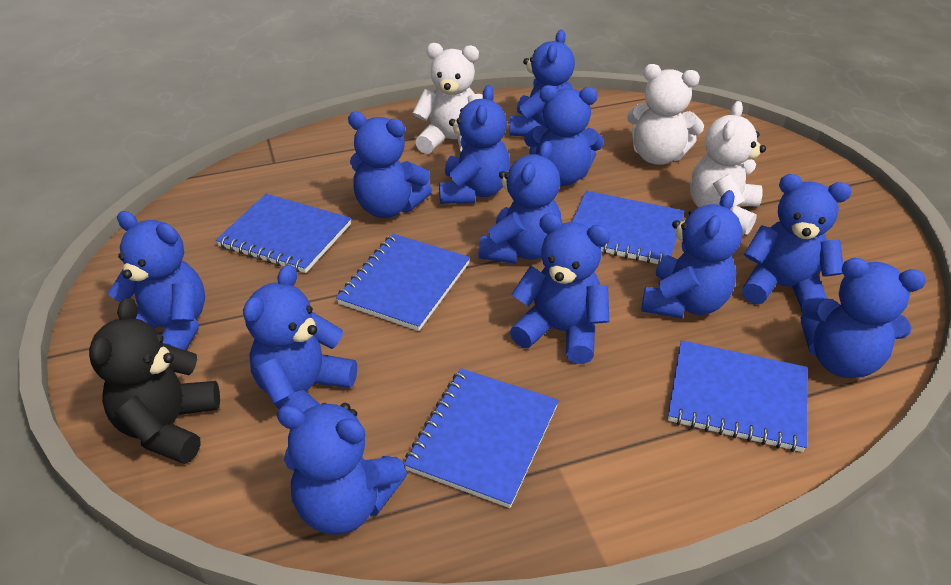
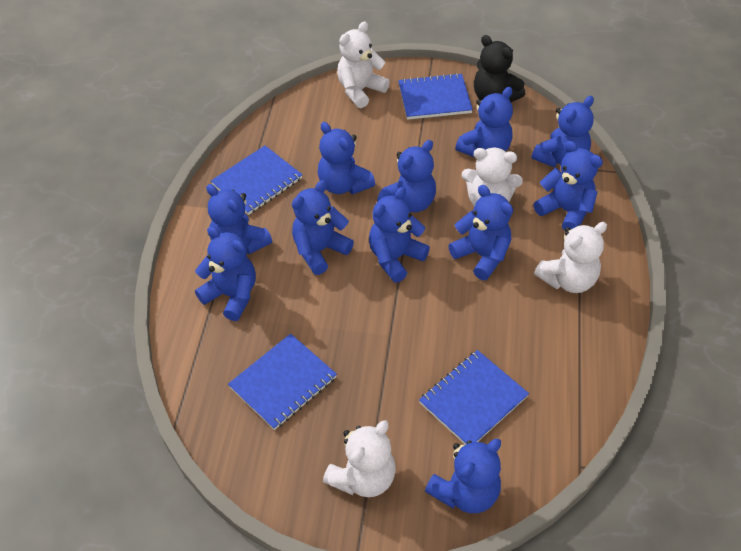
blue notebook: [216,194,351,273] [336,233,470,331] [404,368,559,508] [572,191,684,264] [668,340,808,452] = 5 -> [211,146,303,215] [228,334,337,430] [398,73,473,120] [419,350,529,445] = 4
blue teddy bear: [108,211,205,350] [243,265,357,412] [277,403,407,535] [348,112,432,218] [439,85,510,204] [478,141,562,264] [510,30,575,136] [510,213,610,364] [524,85,604,186] [641,190,743,319] [742,174,851,307] [800,258,926,378] = 12 -> [195,226,256,321] [206,184,272,254] [292,180,354,275] [318,122,375,195] [369,187,430,283] [377,140,436,212] [425,439,501,513] [448,185,513,280] [455,87,513,157] [532,96,594,167] [534,141,603,230] = 11
white teddy bear: [413,43,483,154] [627,64,704,165] [690,101,766,235] = 3 -> [323,420,396,497] [337,21,390,108] [462,148,523,207] [534,222,607,293] = 4

